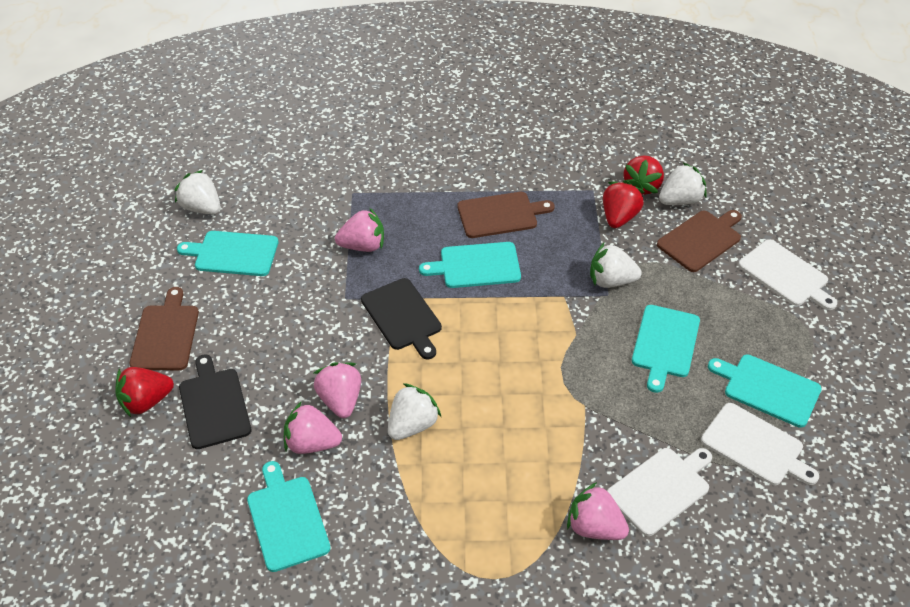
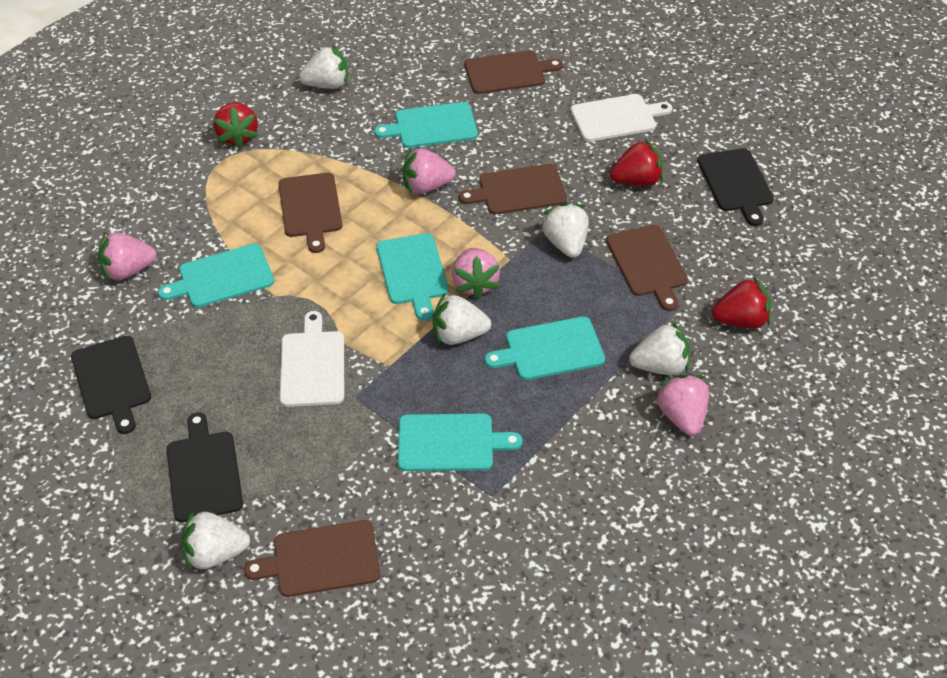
black cutting board: [179,354,251,449] [361,278,442,360] = 2 -> [71,335,151,434] [167,412,243,522] [697,148,774,226] = 3
brown cutting board: [129,287,199,370] [457,192,555,238] [657,210,742,272] = 3 -> [244,520,380,597] [278,173,342,253] [459,164,567,215] [465,50,563,94] [606,225,688,311] = 5
white cutting board: [607,448,712,536] [701,403,819,485] [738,239,837,310] = 3 -> [280,311,344,407] [570,94,672,142] = 2
white strawberry: [175,170,221,214] [388,383,441,440] [590,243,642,288] [659,163,706,205] = 4 -> [181,510,250,571] [299,46,348,89] [433,293,491,345] [541,202,589,258] [629,322,690,375] = 5

